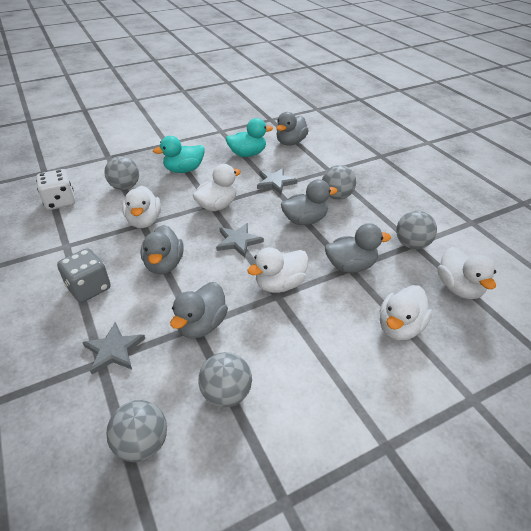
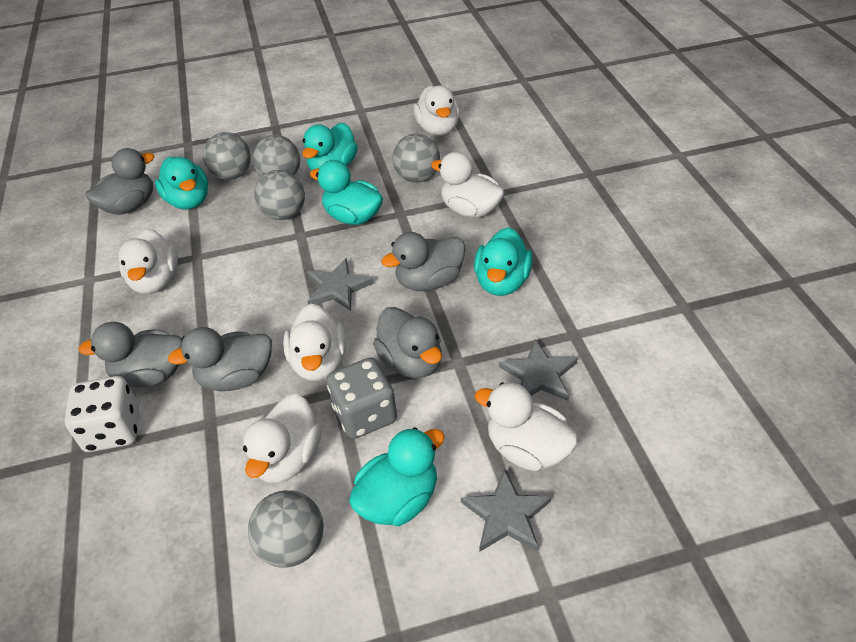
turquoise duck: [153,136,205,173] [226,118,273,157] = 2 -> [155,157,208,209] [302,123,358,171] [310,160,383,225] [349,427,445,526] [474,227,533,296] = 5
white duck: [122,186,161,228] [193,164,241,211] [247,247,309,293] [380,285,432,340] [438,247,496,299] = 5 -> [118,228,178,294] [243,393,321,483] [283,304,346,381] [413,85,460,136] [431,152,505,218] [475,382,578,471] = 6

